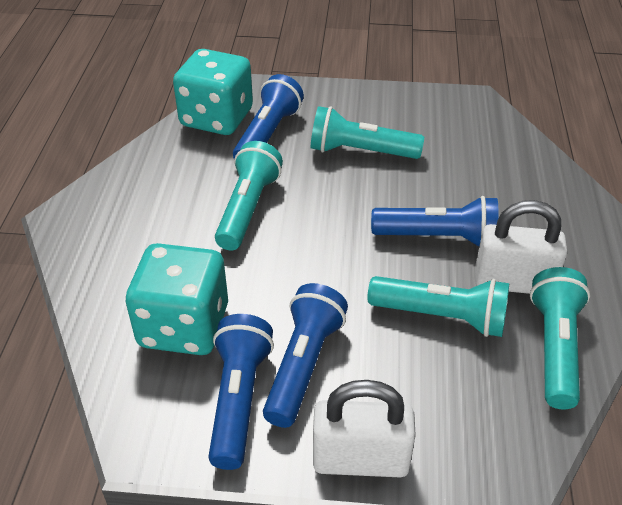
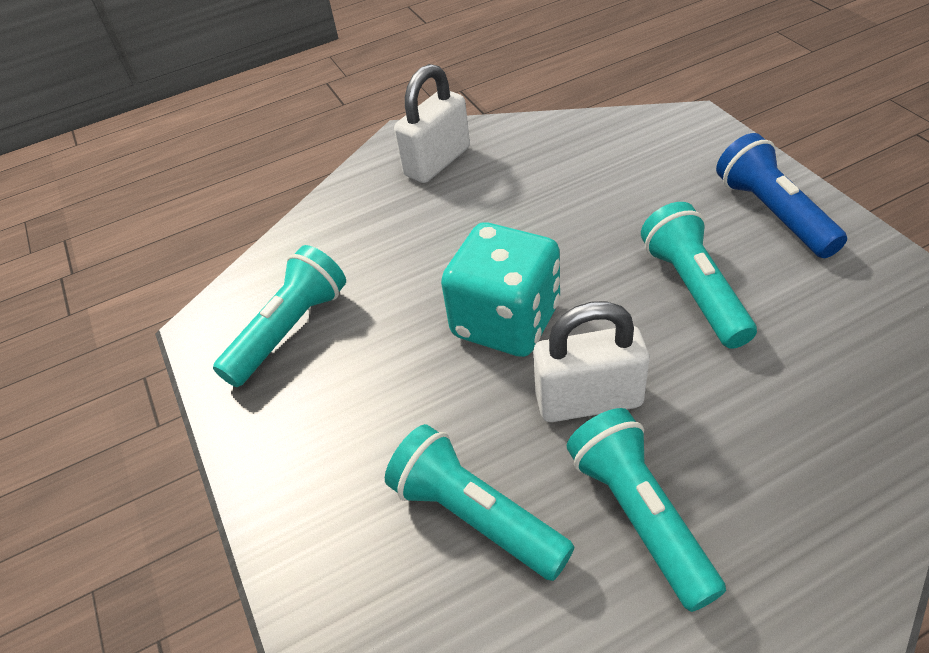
blue flashlight: [209,314,274,470] [233,74,304,159] [263,283,348,428] [371,196,499,246] = 4 -> [716,133,847,258] = 1
turquoise dice: [126,243,228,355] [173,49,253,135] = 2 -> [441,222,560,357] = 1

